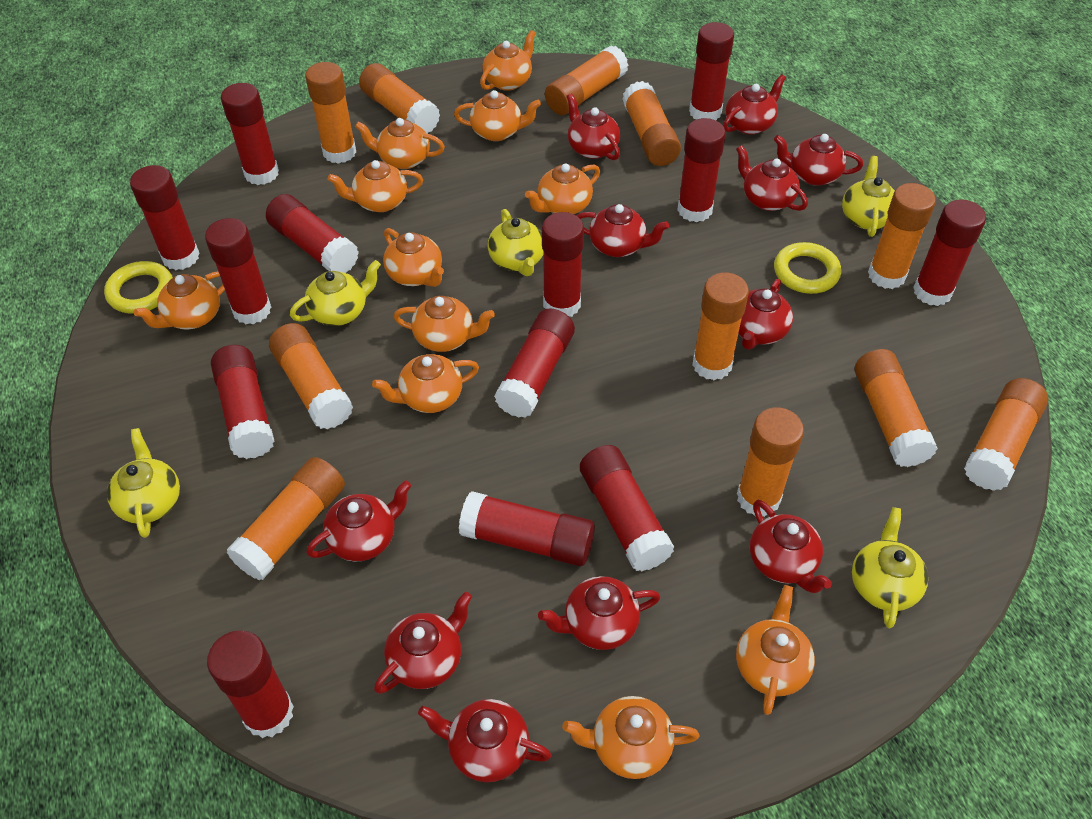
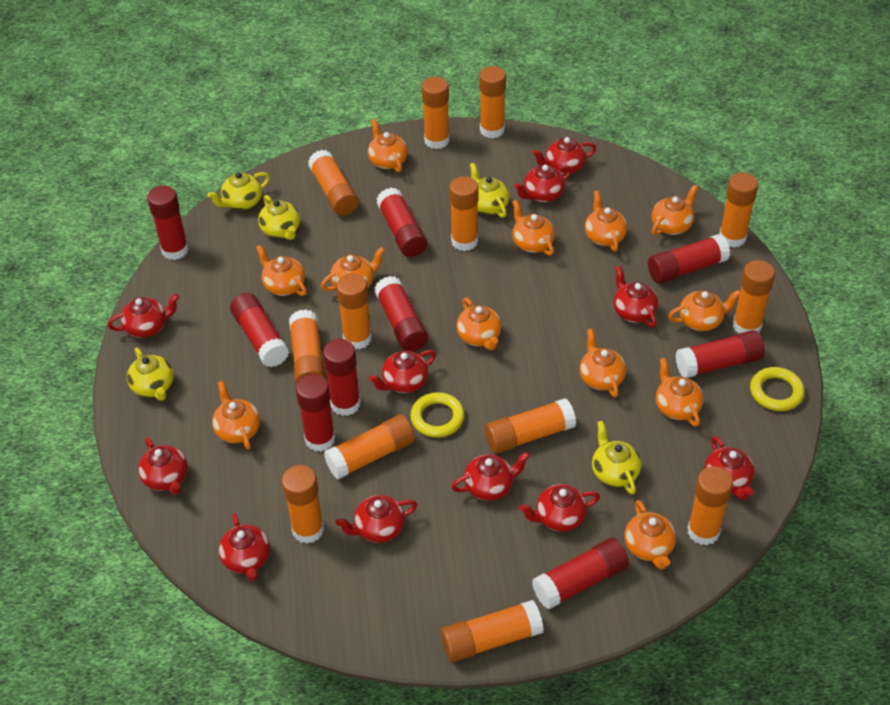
orange glue stick: [227,457,345,580] [269,323,353,429] [305,62,356,164] [359,63,440,134] [545,45,628,115] [622,81,681,166] [692,272,749,380] [737,407,804,517] [855,349,938,467] [868,183,936,289] [964,378,1048,491] = 11 -> [282,465,324,544] [289,309,326,384] [308,150,359,216] [324,415,415,479] [336,273,372,350] [422,77,450,149] [441,600,544,662] [449,176,479,251] [479,66,506,138] [485,398,576,454] [688,466,733,545] [719,173,758,248] [733,260,775,334] = 13
orange teapot: [134,271,225,329] [328,160,423,212] [355,118,445,169] [372,354,479,413] [383,228,444,287] [394,296,495,352] [454,90,541,141] [480,30,536,91] [525,163,600,214] [562,696,700,779] [736,585,815,715] = 11 -> [212,381,260,450] [256,245,307,296] [321,247,385,291] [368,119,408,172] [456,297,502,350] [512,200,555,256] [580,329,626,397] [585,191,627,251] [624,500,676,570] [652,185,698,236] [656,357,704,427] [668,290,740,331] = 12
red glue stick: [130,165,200,270] [205,218,271,324] [207,630,294,738] [211,345,274,459] [221,83,279,185] [266,194,359,273] [459,491,595,566] [494,308,575,418] [542,212,584,317] [580,445,674,571] [677,118,726,222] [689,22,734,120] [913,199,986,306] = 13 -> [147,186,189,260] [230,293,289,367] [296,374,335,452] [323,339,361,416] [374,276,428,352] [376,187,427,257] [532,538,629,610] [648,234,730,283] [676,330,765,378] = 9

